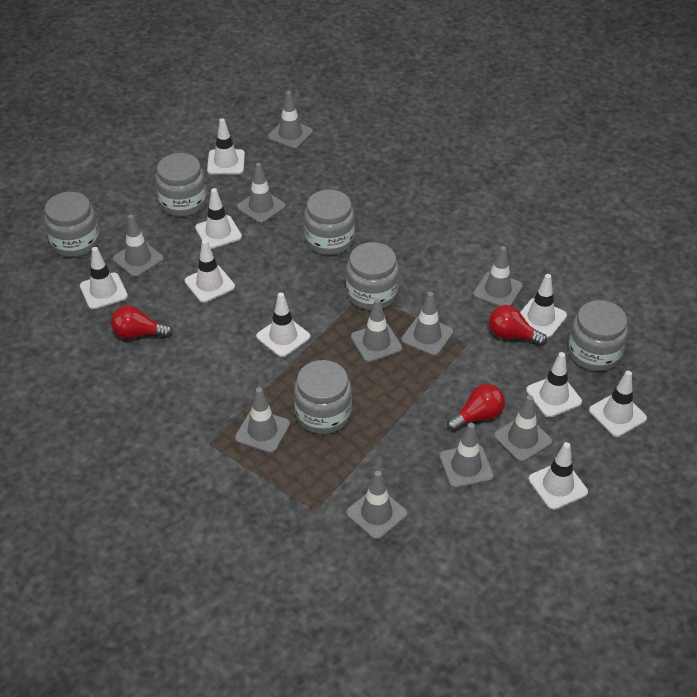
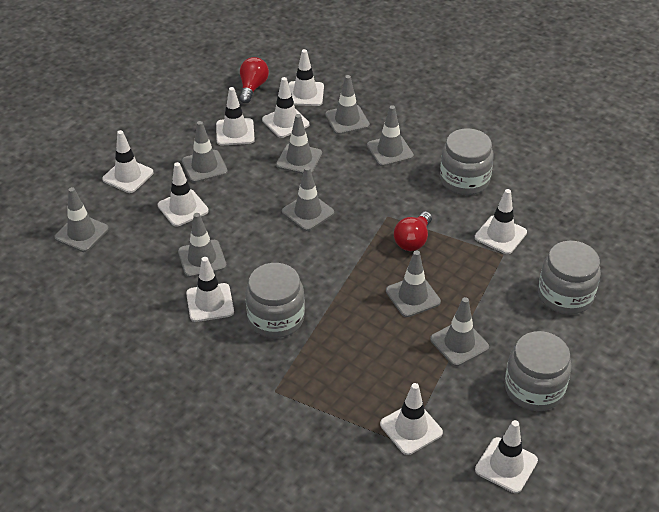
grey jar: [44,192,100,257] [155,153,207,217] [294,360,352,434] [304,190,355,255] [346,242,399,310] [568,300,628,371] = 6 -> [245,263,305,338] [440,128,494,195] [505,331,571,411] [538,241,601,315] = 4
grey traffic cone: [113,215,164,277] [235,387,290,453] [237,163,286,223] [268,91,313,149] [346,471,407,540] [351,299,402,362] [401,292,453,356] [439,423,494,488] [473,246,523,307] [494,395,552,462] = 10 -> [54,187,109,252] [178,213,227,277] [182,121,228,183] [276,114,322,174] [282,166,334,231] [325,75,370,135] [367,105,414,166] [386,250,441,317] [430,297,489,366] = 9
red light bulb: [111,305,173,339] [447,384,505,431] [489,305,547,346] = 3 -> [239,57,269,103] [394,211,432,251] = 2

